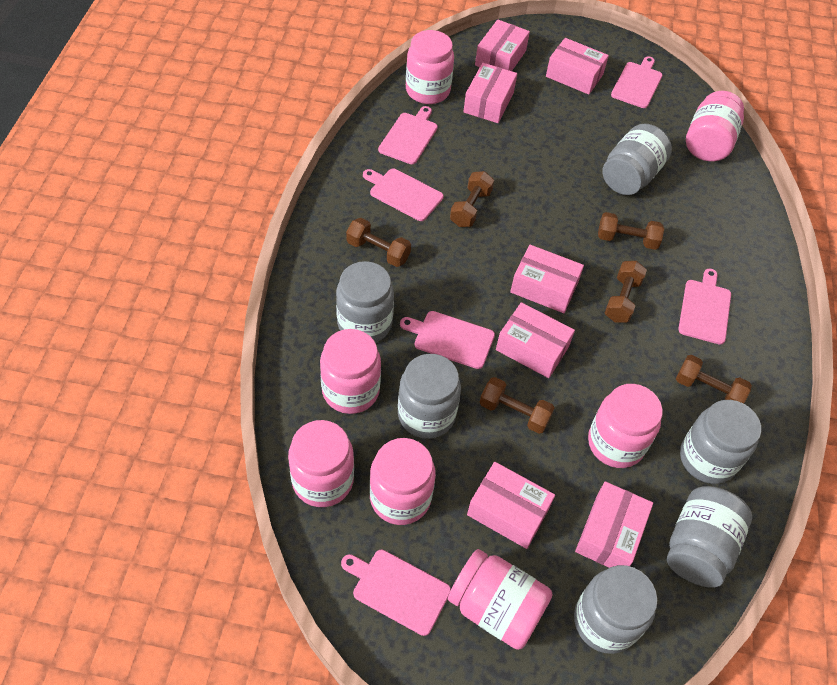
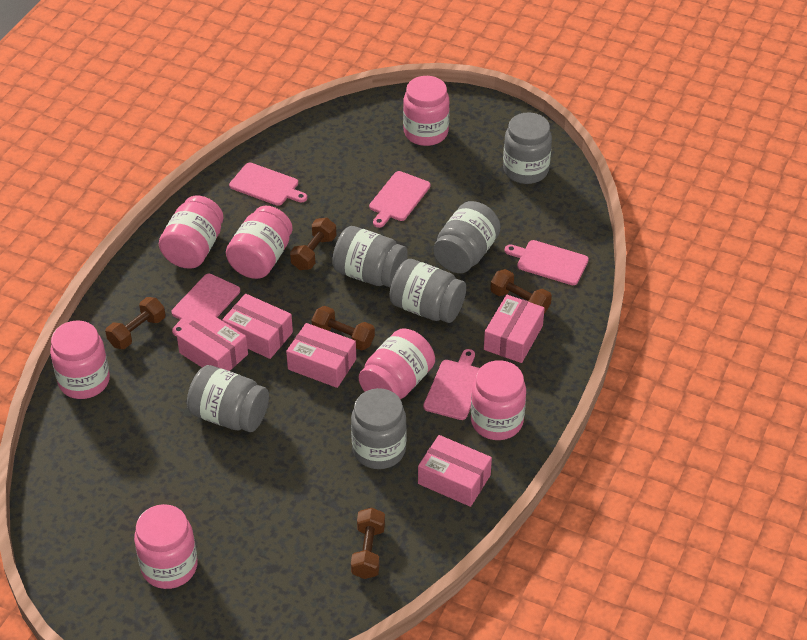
brown dumbbell: [346,218,411,267] [450,171,494,227] [479,377,554,434] [598,212,664,250] [605,261,647,323] [676,355,752,403] = 6 -> [105,297,165,349] [290,218,336,270] [312,306,375,351] [351,508,385,579] [490,269,552,314] = 5
pink box: [463,63,517,123] [467,462,555,549] [475,19,530,71] [496,302,575,378] [510,245,584,313] [546,38,609,95] [575,481,653,568] = 7 -> [177,310,248,371] [222,294,293,359] [286,323,356,388] [418,435,492,507] [484,295,545,363] = 5
pink cutting board: [341,550,451,636] [363,169,444,221] [378,106,438,164] [400,311,495,369] [611,56,662,108] [678,269,731,345] = 6 -> [171,274,240,336] [229,163,307,206] [369,171,431,228] [423,349,480,420] [505,240,589,285] = 5

